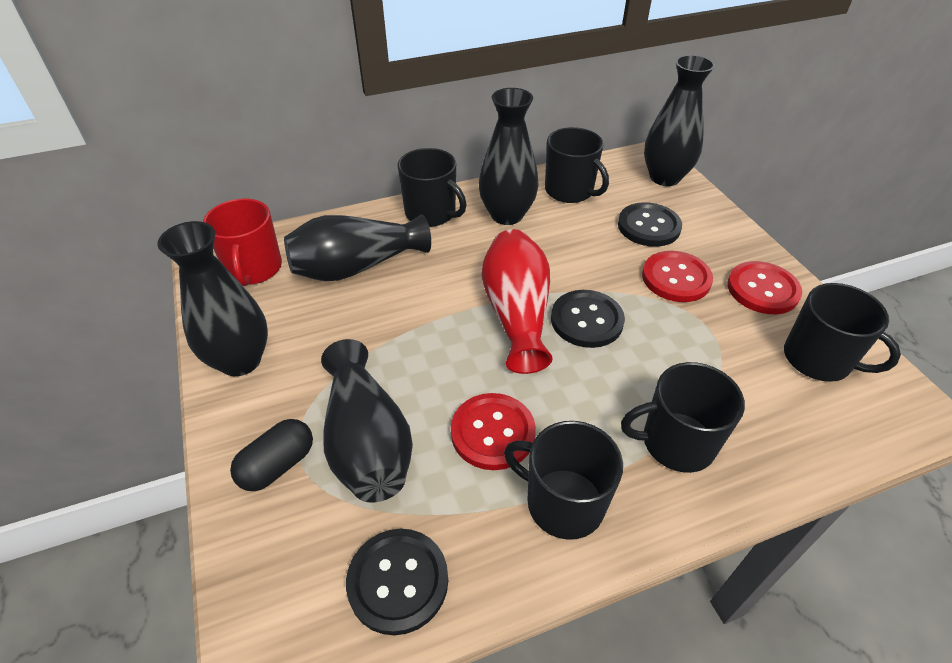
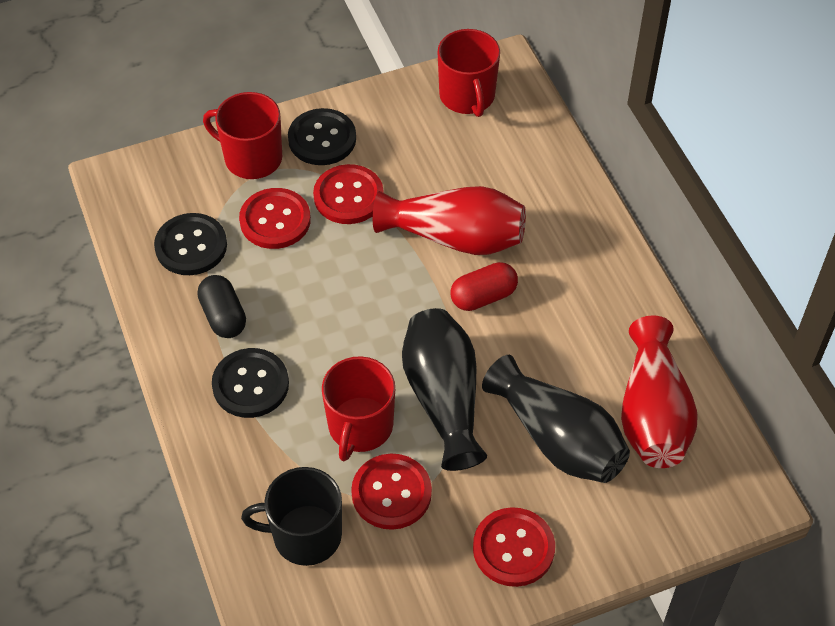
black mug: [398,148,466,227] [504,421,623,540] [545,127,609,203] [621,362,745,473] [784,283,901,382] = 5 -> [241,467,342,566] = 1
black vase: [157,221,268,376] [284,214,431,281] [321,339,413,503] [479,88,539,225] [644,55,715,186] = 5 -> [402,308,487,471] [482,355,630,483] = 2
red button: [451,393,536,470] [642,251,713,302] [727,261,802,314] = 3 -> [239,188,311,249] [313,164,384,224] [351,454,432,530] [473,507,555,587] = 4
red capsule: none = 0 -> [451,262,518,311] = 1
red mug: [203,199,282,286] = 1 -> [203,92,282,179] [322,356,395,461] [438,29,500,117] = 3
red vase: [482,229,553,374] = 1 -> [373,186,526,255] [621,316,698,468] = 2

